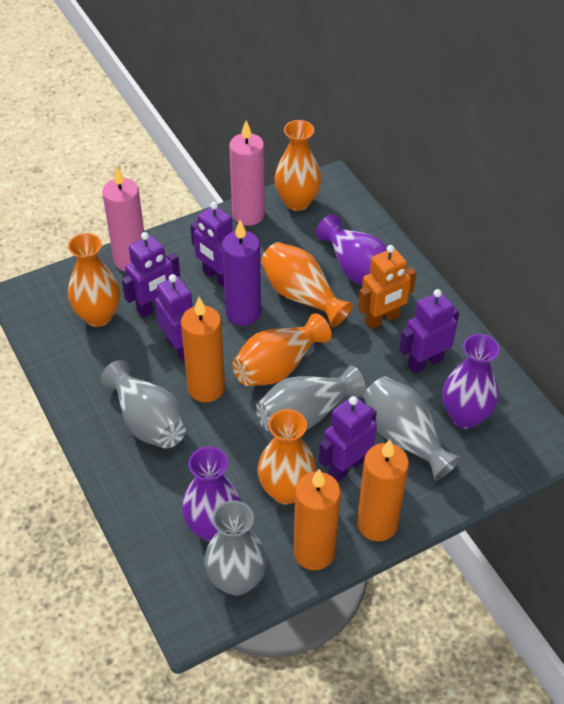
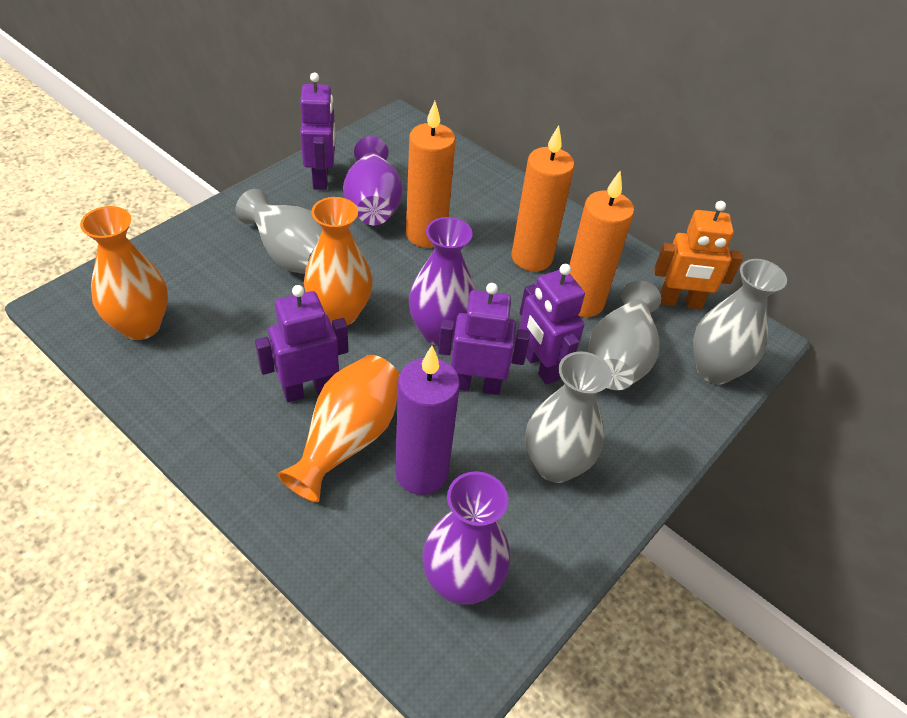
orange vase: [68,233,120,327] [232,313,331,386] [257,409,316,504] [261,242,353,327] [275,120,321,211] = 5 -> [80,206,168,340] [277,355,400,503] [304,197,373,325] = 3
pink candle: [102,166,144,272] [229,120,265,226] = 2 -> none = 0
purple robot: [122,232,180,318] [155,274,193,362] [190,202,233,287] [319,396,377,481] [399,289,459,373] = 5 -> [255,285,348,402] [300,73,335,190] [438,283,530,395] [519,264,585,385] = 4

